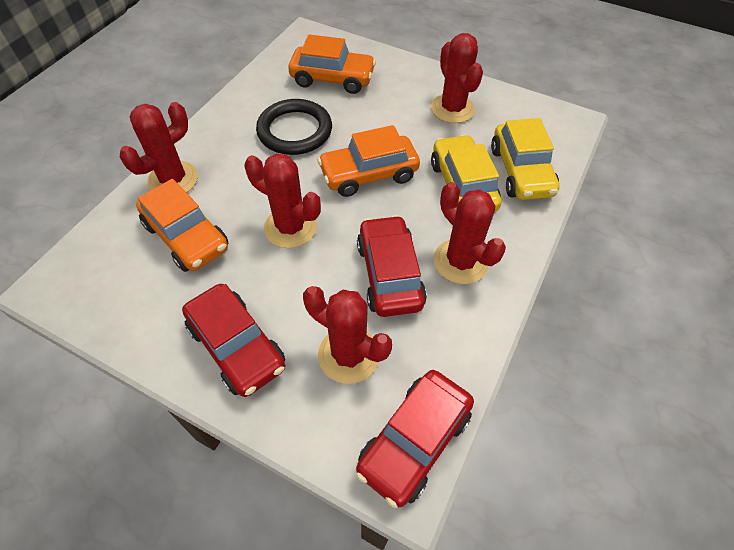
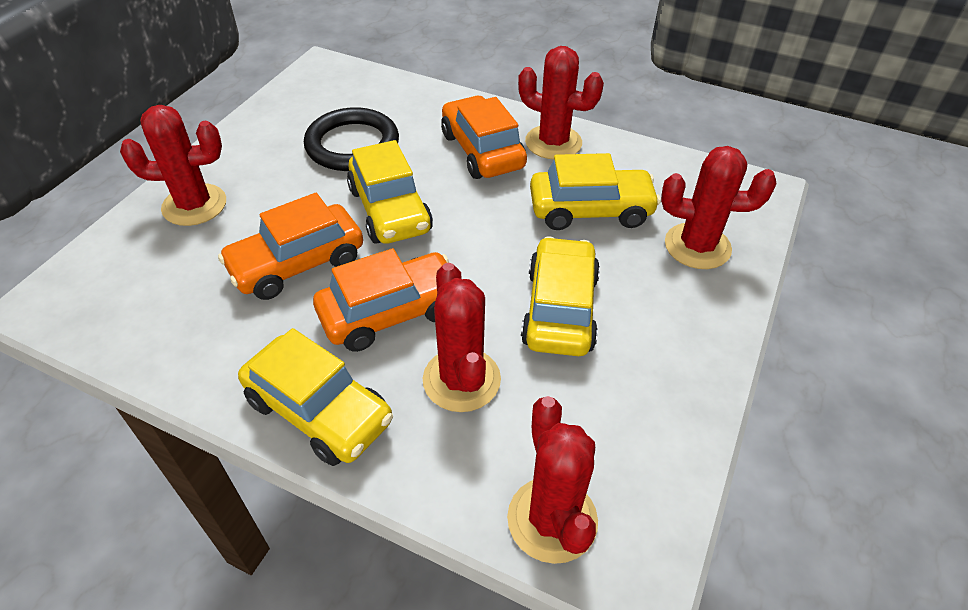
red car: [182,284,285,397] [356,370,474,508] [357,215,427,317] = 3 -> none = 0
yellow car: [431,134,501,212] [491,118,560,200] = 2 -> [238,328,393,466] [347,140,433,244] [521,236,600,356] [530,153,661,230] = 4

